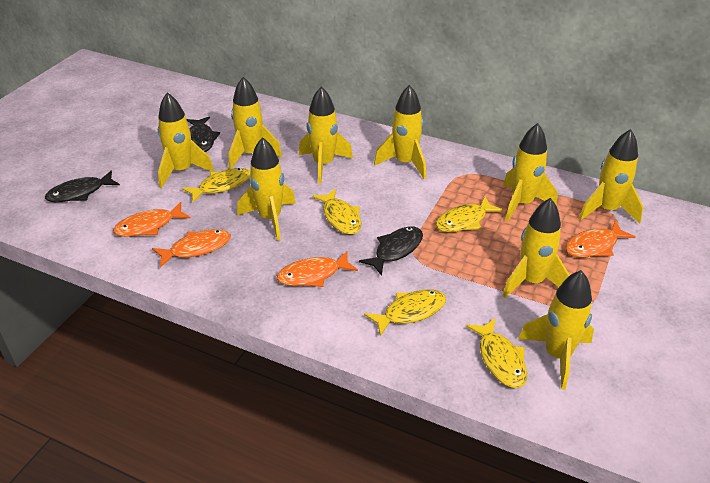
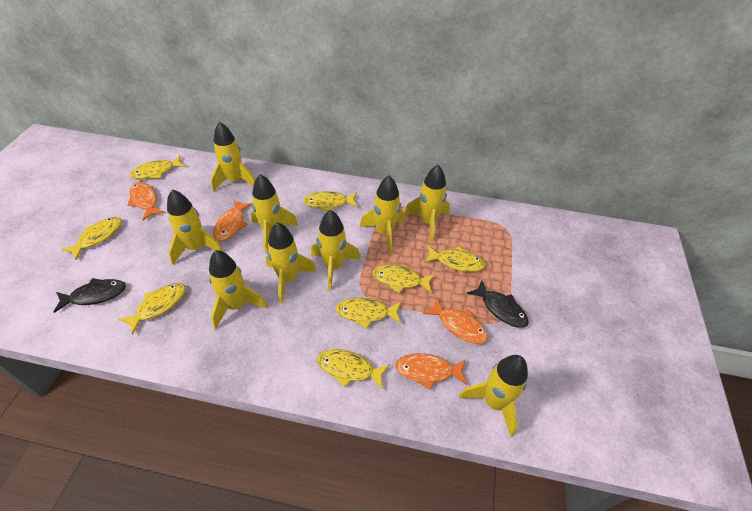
black fish: [45,171,120,202] [186,117,220,152] [359,226,423,276] = 3 -> [54,278,126,313] [467,280,529,328] = 2
yellow fish: [182,168,250,203] [312,189,361,235] [364,290,446,336] [436,196,503,232] [466,318,527,388] = 5 -> [61,217,122,260] [118,283,186,335] [130,155,186,179] [303,191,358,212] [317,349,390,390] [336,298,401,328] [372,265,435,293] [424,246,486,272] = 8

